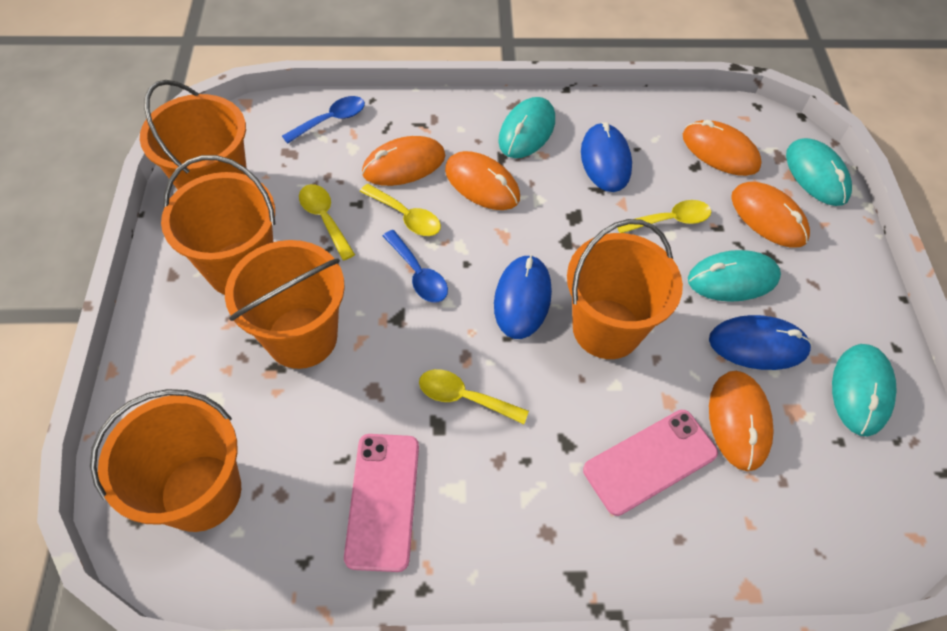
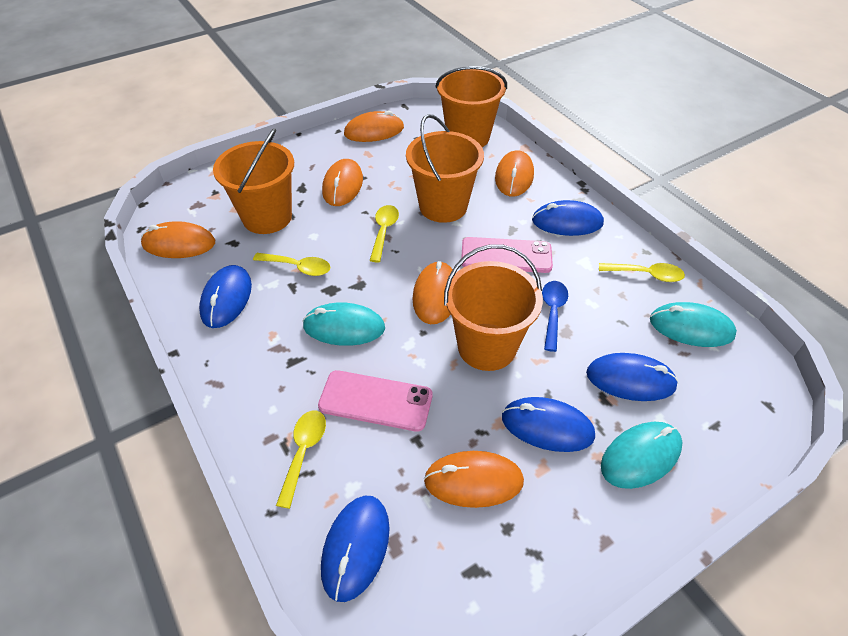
blue mouse: [494,255,552,339] [581,122,632,192] [709,315,812,370] = 3 -> [199,265,252,328] [321,496,390,602] [502,397,595,452] [532,200,604,236] [586,353,679,401] = 5
blue spoon: [282,96,365,144] [383,230,448,302] = 2 -> [542,281,568,352] = 1
orange bucket: [90,389,241,532] [140,80,247,190] [161,155,276,295] [225,240,345,369] [567,219,683,359] = 5 -> [213,128,294,234] [406,114,484,223] [435,66,507,147] [444,244,543,371] = 4
orange mouse: [362,136,446,186] [445,151,520,210] [683,120,762,176] [709,371,774,471] [731,182,810,247] = 5 -> [141,221,215,258] [322,159,363,206] [344,111,404,142] [412,261,453,324] [424,451,524,508] [495,150,534,197] = 6
turquoise mouse: [498,97,555,158] [688,250,781,302] [786,138,852,206] [832,344,897,437] = 4 -> [302,302,385,346] [601,422,683,489] [650,302,737,347] = 3

